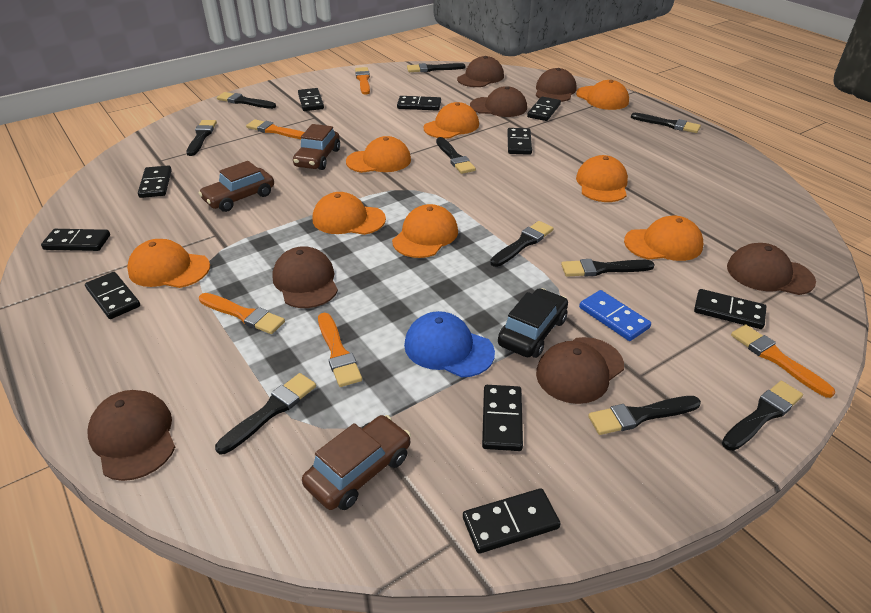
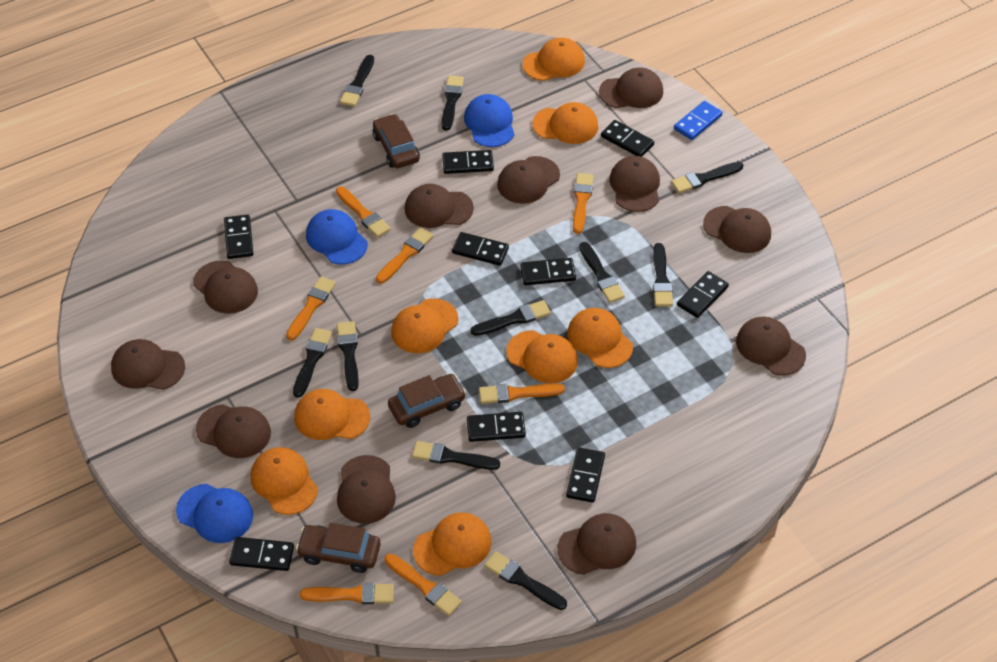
black car: [498,288,568,358] = 1 -> none = 0
black domino: [41,229,110,251] [85,272,140,319] [138,165,172,198] [298,88,324,111] [397,96,441,111] [463,488,561,554] [482,385,523,451] [507,128,532,155] [527,97,561,121] [694,289,766,329] = 10 -> [224,215,253,259] [229,537,294,571] [442,150,494,174] [452,232,509,266] [467,412,526,442] [521,258,576,285] [566,447,605,503] [601,120,654,157] [677,271,729,318] = 9
blue cap: [404,311,495,378] = 1 -> [176,484,253,543] [306,209,368,264] [464,94,515,147] = 3
brown cap: [88,390,175,481] [272,246,338,308] [457,56,504,87] [470,86,527,117] [536,68,576,102] [536,337,624,404] [727,243,816,295] = 7 -> [111,339,185,390] [193,260,258,314] [196,404,271,458] [337,455,396,524] [405,184,474,228] [497,156,560,204] [558,513,636,575] [599,67,663,108] [609,156,660,212] [703,206,771,253] [736,316,806,375] = 11
orange brush: [199,293,285,334] [246,119,304,139] [318,313,362,387] [355,67,370,95] [731,324,835,398] = 5 -> [286,276,336,340] [300,583,394,604] [336,186,391,238] [376,227,434,284] [385,553,462,616] [479,383,565,404] [573,173,594,234] = 7

